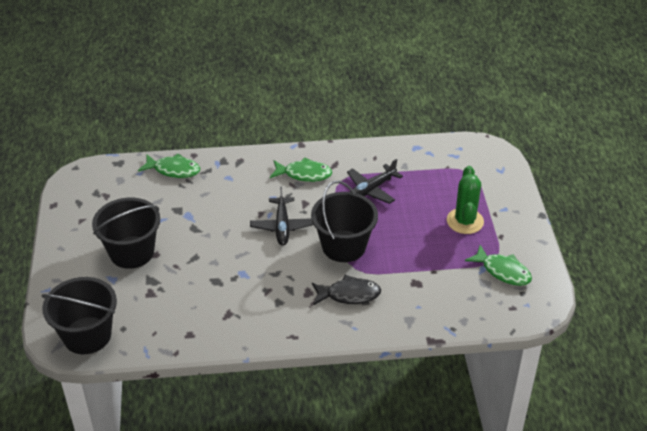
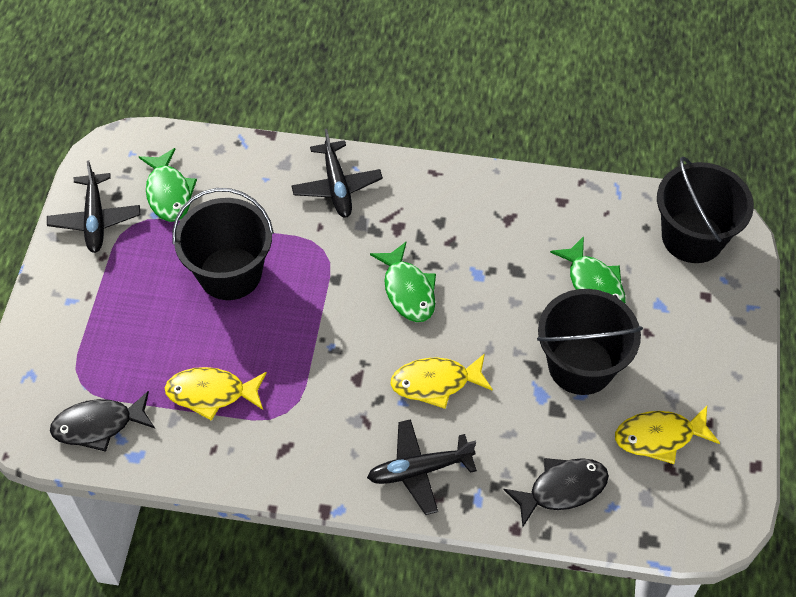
black fish: [312,275,381,306] = 1 -> [50,391,155,452] [503,458,609,527] = 2
black plane: [250,186,314,246] [347,159,403,204] = 2 -> [47,160,140,253] [291,129,383,218] [367,419,477,515] = 3
green cactus: [447,166,484,234] = 1 -> none = 0
yellow fish: none = 0 -> [165,367,267,421] [390,353,493,409] [615,406,720,464] = 3

